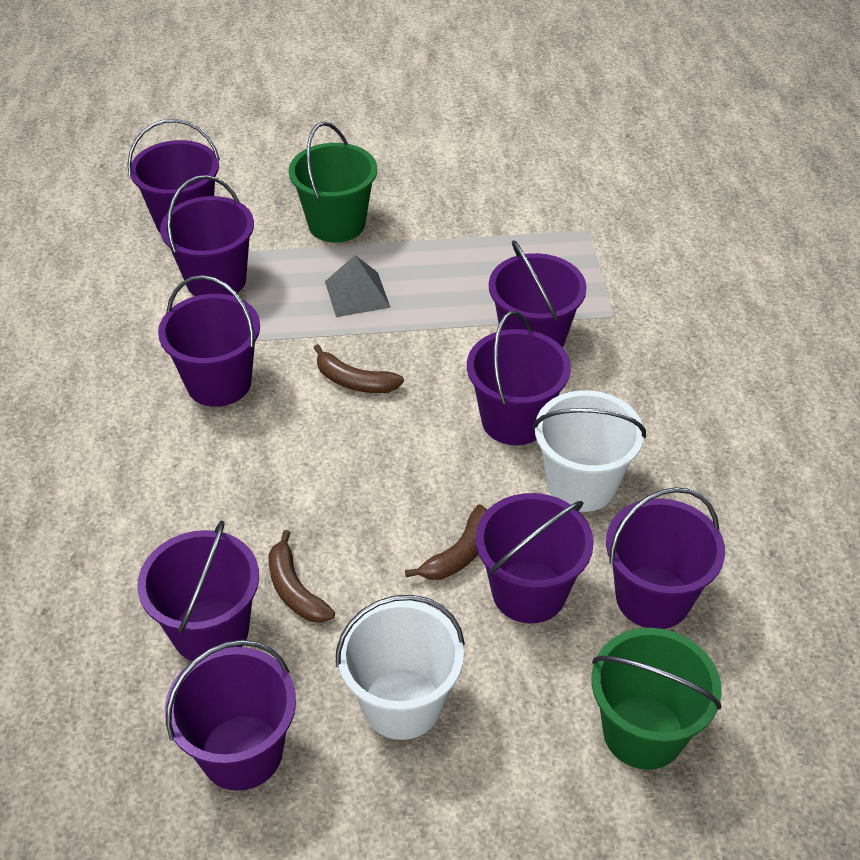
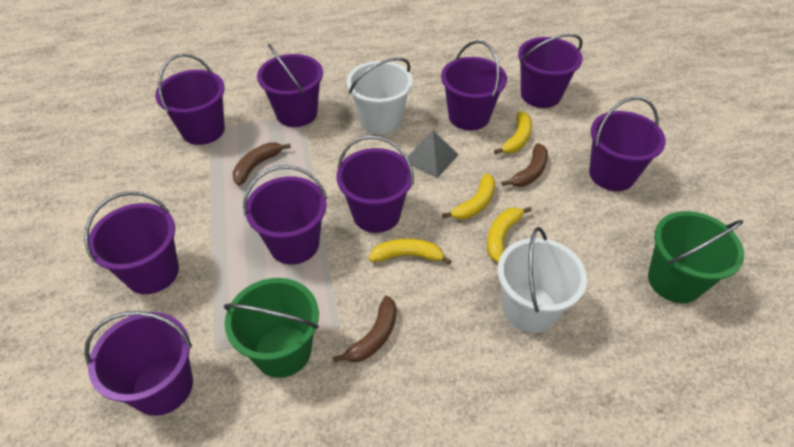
yellow banana: none = 0 -> [369,238,452,265] [442,173,495,219] [487,207,532,262] [494,111,532,154] = 4

